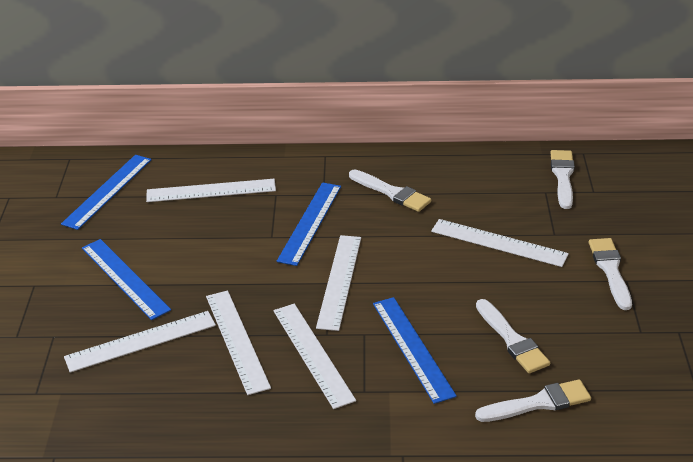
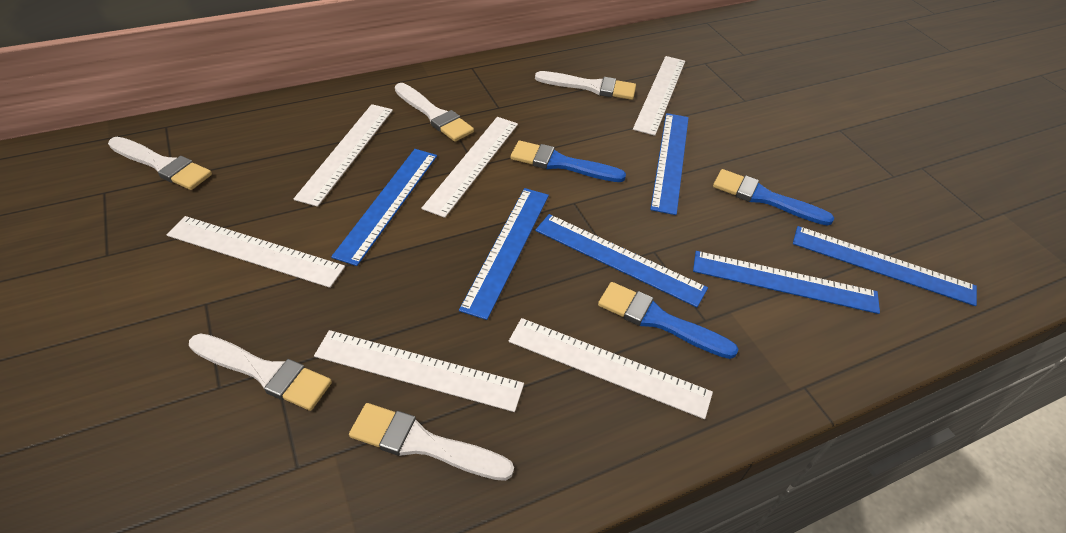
blue brush: none = 0 -> [511,141,626,182] [598,282,739,359] [713,169,834,226] = 3
blue ruler: [61,155,152,230] [82,239,171,320] [277,182,341,266] [373,297,457,404] = 4 -> [331,149,437,266] [459,188,549,320] [535,214,708,307] [650,113,689,215] [693,251,880,314] [793,226,977,306] = 6

